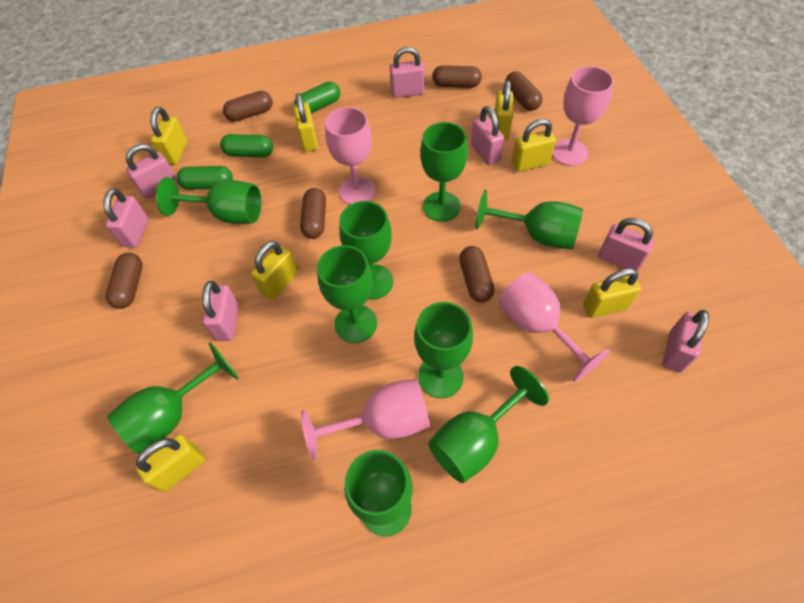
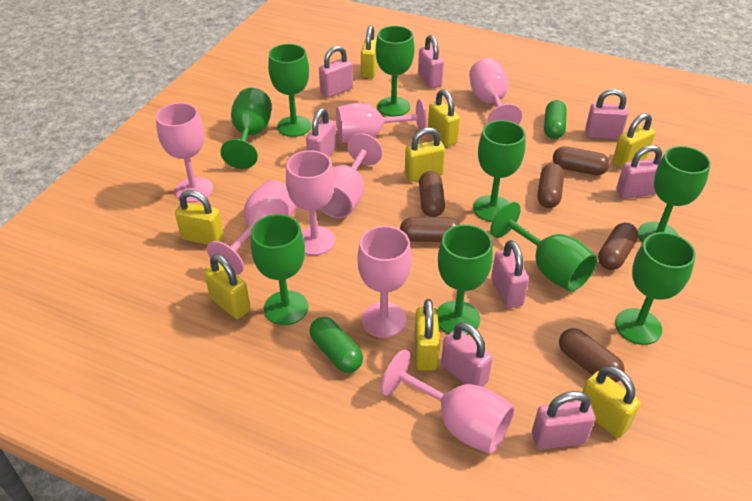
green capsule: [177,166,233,190] [220,134,273,157] [294,82,340,113] = 3 -> [310,317,363,373] [544,100,567,139] = 2
pink goblet: [301,379,430,460] [325,107,375,205] [498,272,611,382] [552,66,614,166] = 4 -> [156,103,213,203] [207,180,297,275] [286,150,335,255] [320,133,383,218] [336,99,427,143] [357,226,412,338] [381,349,515,454] [469,58,522,125] = 8
pink padlock: [103,188,149,248] [126,144,178,199] [202,281,239,341] [390,47,425,98] [471,106,504,166] [598,218,654,272] [662,310,709,373] = 7 -> [306,108,336,157] [319,46,353,98] [418,35,444,89] [441,322,493,387] [491,240,529,308] [532,391,596,450] [585,89,628,140] [616,145,662,199] = 8
yellow padlock: [136,434,205,492] [150,107,188,165] [251,241,298,300] [293,93,318,152] [494,80,513,139] [512,119,556,172] [583,268,641,318] = 7 -> [175,190,224,245] [204,254,251,319] [361,25,378,78] [405,127,445,182] [414,299,440,370] [428,89,460,147] [582,366,641,438] [613,113,655,168] = 8

